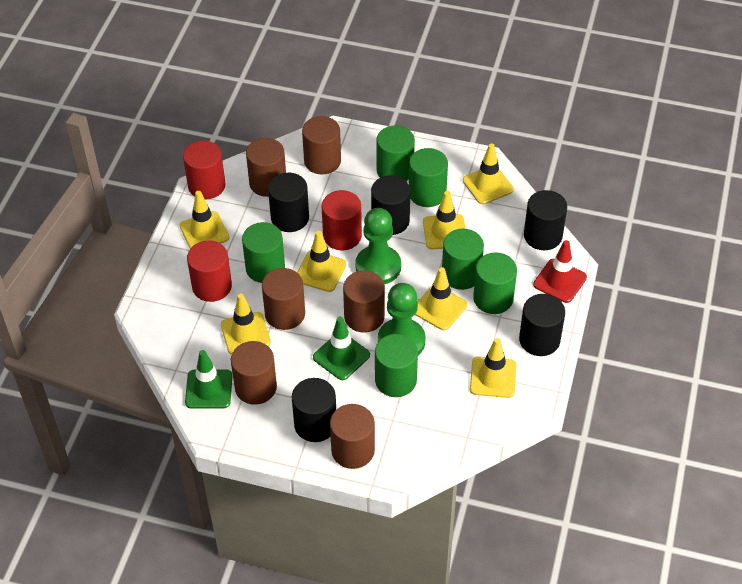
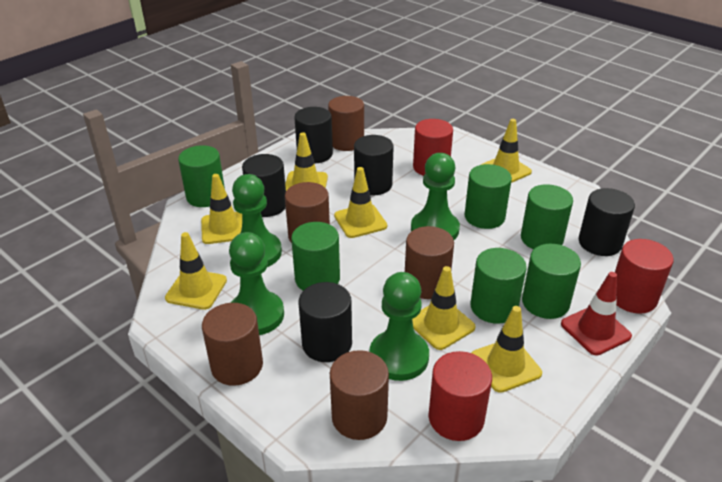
brown cylinder: [231,341,277,405] [246,138,286,197] [262,268,305,330] [302,116,341,174] [330,404,375,469] [343,271,385,333] = 6 -> [202,303,263,386] [285,182,330,243] [328,96,364,151] [330,350,389,440] [405,226,454,299] = 5
green pawn: [355,208,401,284] [378,283,426,355] = 2 -> [229,232,284,335] [232,174,282,267] [369,272,429,381] [411,153,460,240] = 4
green traffic cone: [185,350,232,409] [313,316,370,380] = 2 -> none = 0

